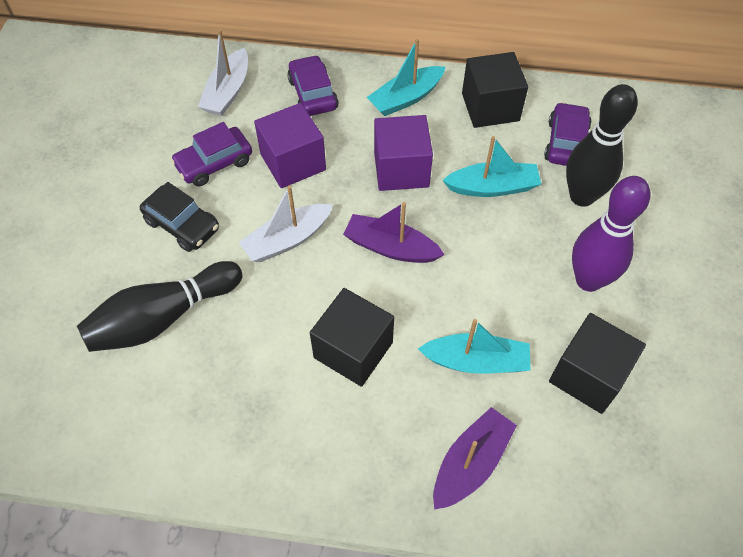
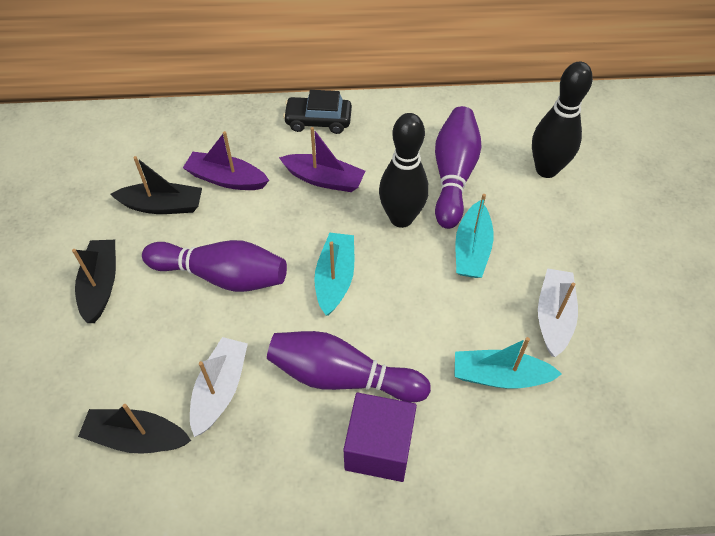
black boat: none = 0 -> [72,240,116,323] [78,404,191,454] [110,156,202,214] = 3
black cube: [310,288,394,387] [462,52,528,128] [549,313,646,414] = 3 -> none = 0
purple bowling pin: [572,176,650,292] = 1 -> [142,240,287,292] [267,331,431,403] [435,106,482,229] = 3
purple car: [171,122,252,186] [287,55,339,116] [544,102,592,166] = 3 -> none = 0
purple cube: [254,103,326,188] [374,115,433,191] = 2 -> [343,393,417,482] = 1

